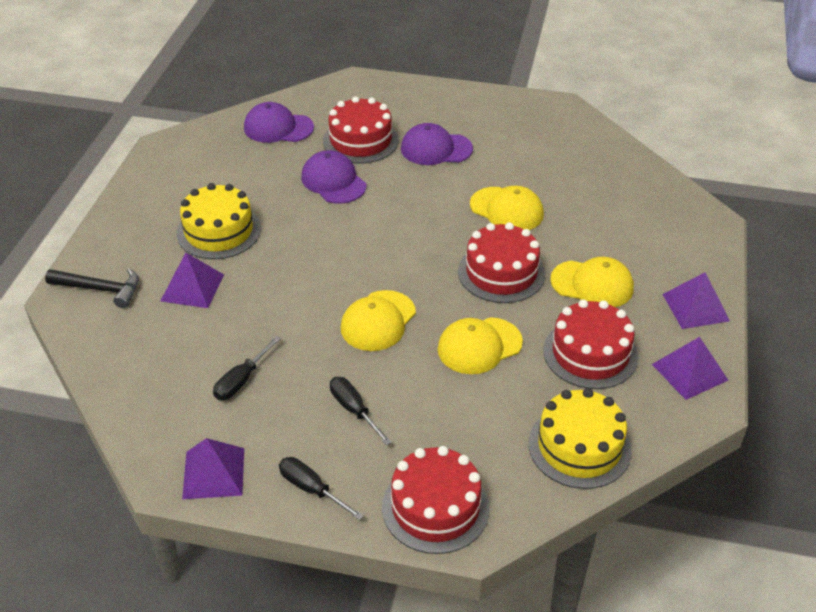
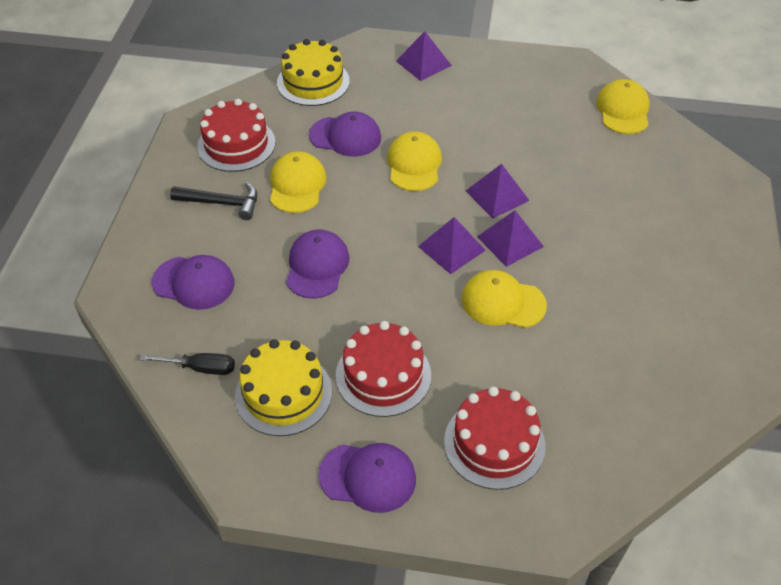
black screwdriver: [213,336,281,400] [279,457,364,520] [330,377,392,445] = 3 -> [140,353,235,375] = 1
purple cap: [244,102,314,143] [301,150,367,204] [401,123,473,165] = 3 -> [152,255,234,310] [286,230,349,298] [309,111,381,157] [319,443,416,513] = 4
red cake: [323,96,399,164] [382,446,489,554] [458,222,545,303] [544,299,639,389] = 4 -> [197,99,276,172] [336,321,431,417] [444,387,546,490] = 3

